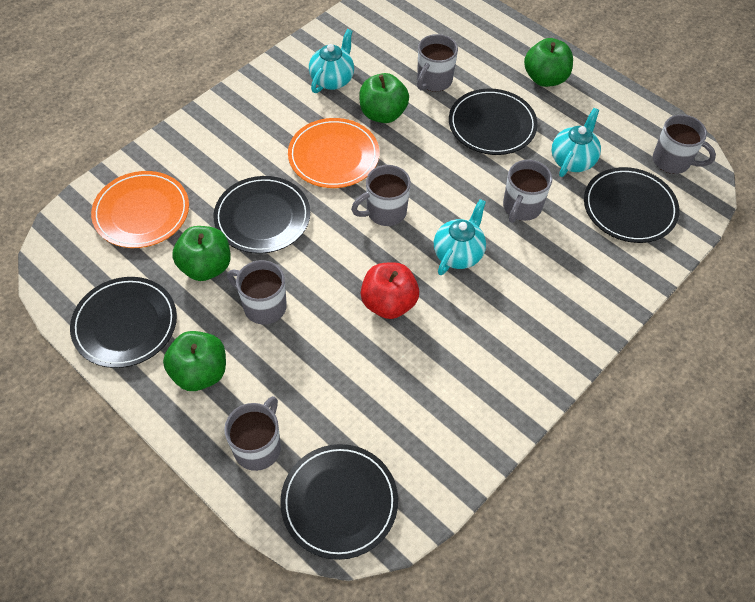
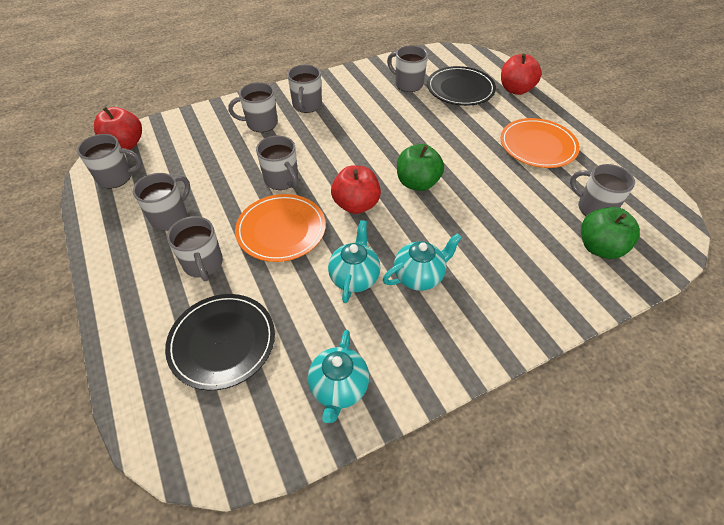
black plate: [70,277,177,368] [213,176,310,254] [280,444,398,560] [449,89,538,155] [584,167,680,243] = 5 -> [165,294,275,390] [427,66,496,106] = 2
green apple: [163,331,226,391] [172,226,231,281] [359,73,409,123] [524,38,573,87] = 4 -> [397,144,444,191] [581,207,640,259] = 2
grey mug: [224,396,281,471] [227,260,287,325] [351,165,411,226] [417,34,458,92] [503,160,552,223] [653,114,716,174] = 6 -> [77,134,142,188] [133,173,190,231] [167,216,223,281] [228,82,278,132] [256,135,298,190] [287,65,322,113] [387,45,428,92] [570,164,635,216] = 8
red apple: [361,262,419,319] = 1 -> [94,107,142,150] [331,165,381,214] [501,53,542,95] = 3

